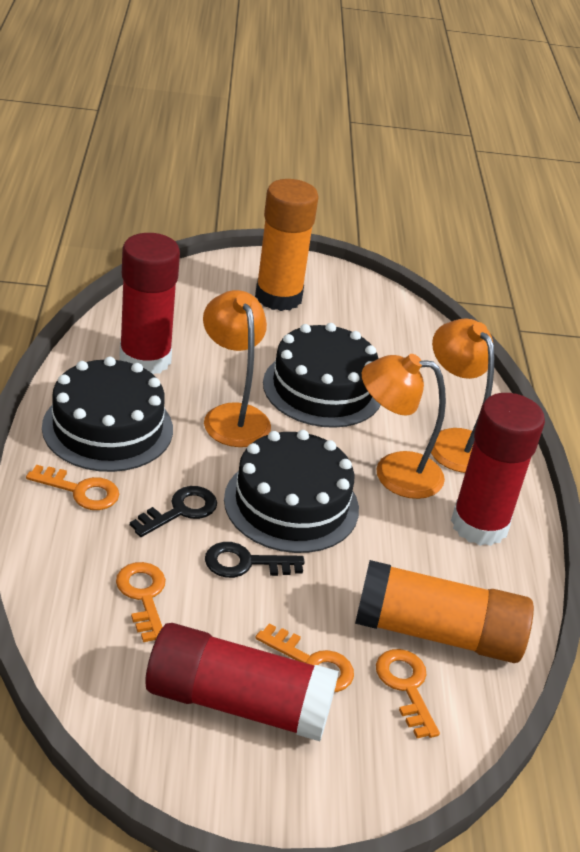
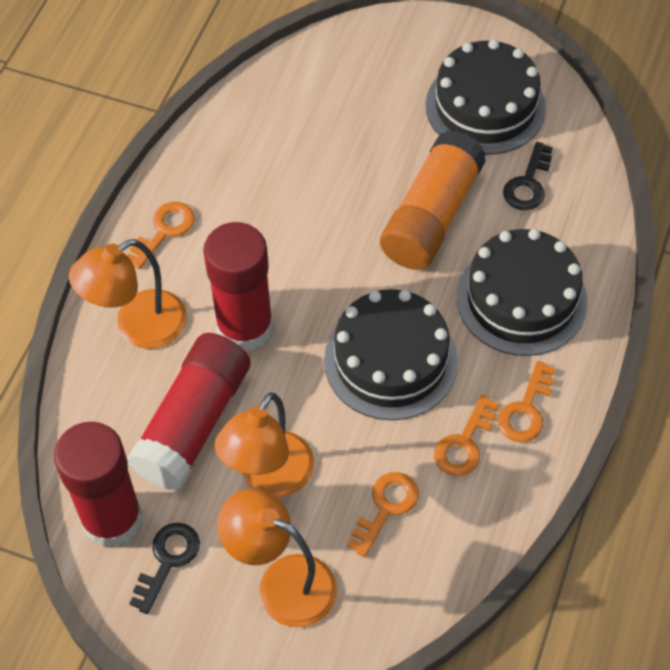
orange glue stick: [255,179,319,311] [355,560,534,663] = 2 -> [380,130,486,270] = 1

